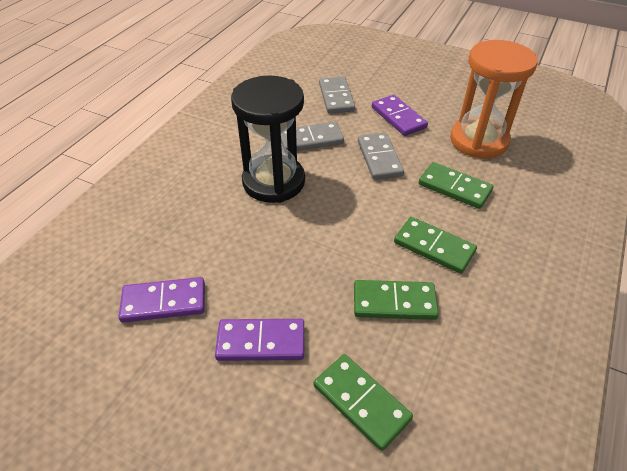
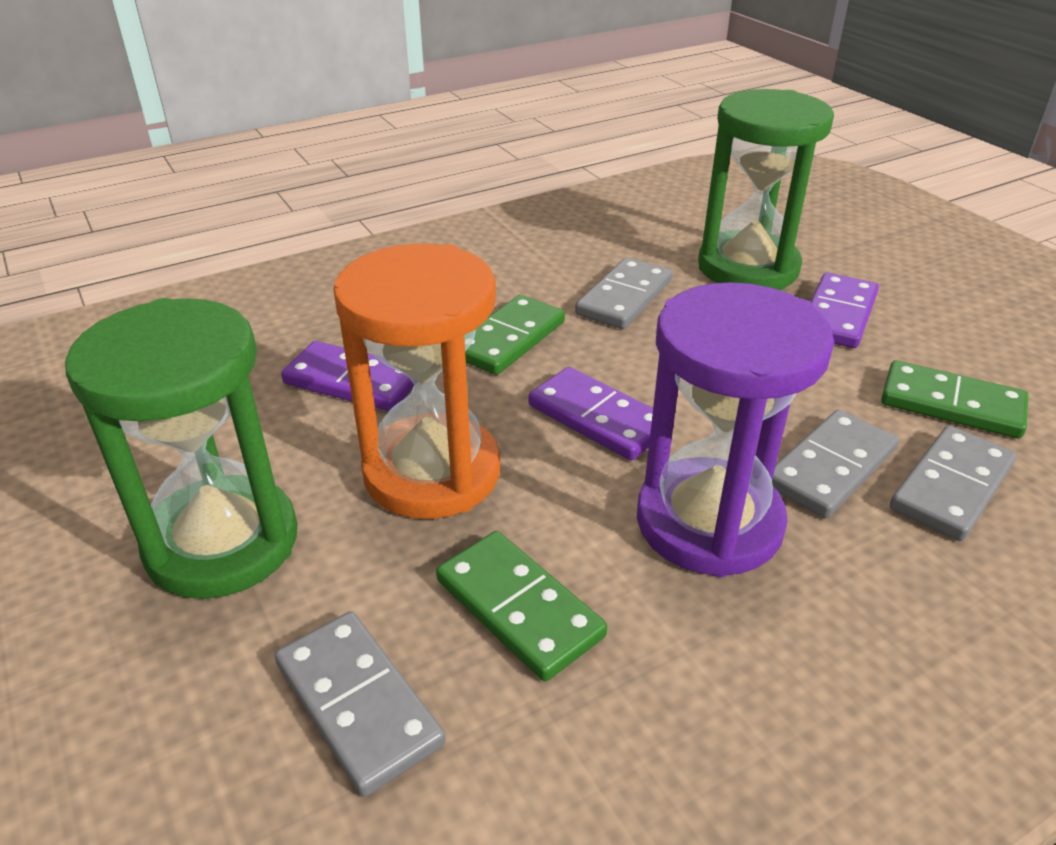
black hourglass: [231,75,305,203] = 1 -> none = 0
green domino: [314,354,413,451] [354,280,439,320] [394,217,477,274] [419,162,493,209] = 4 -> [436,531,607,681] [465,295,565,375] [881,360,1029,438] = 3
green hourglass: none = 0 -> [65,298,297,599] [698,89,834,290] = 2
grey domino: [281,122,344,151] [319,77,355,114] [358,133,404,180] = 3 -> [275,611,446,797] [575,257,672,329] [772,410,898,518] [890,426,1016,541] = 4
purple hourglass: none = 0 -> [637,282,834,577] = 1

